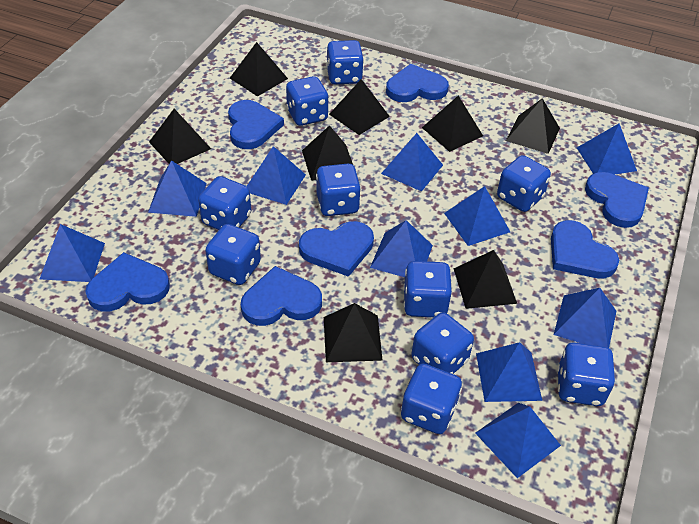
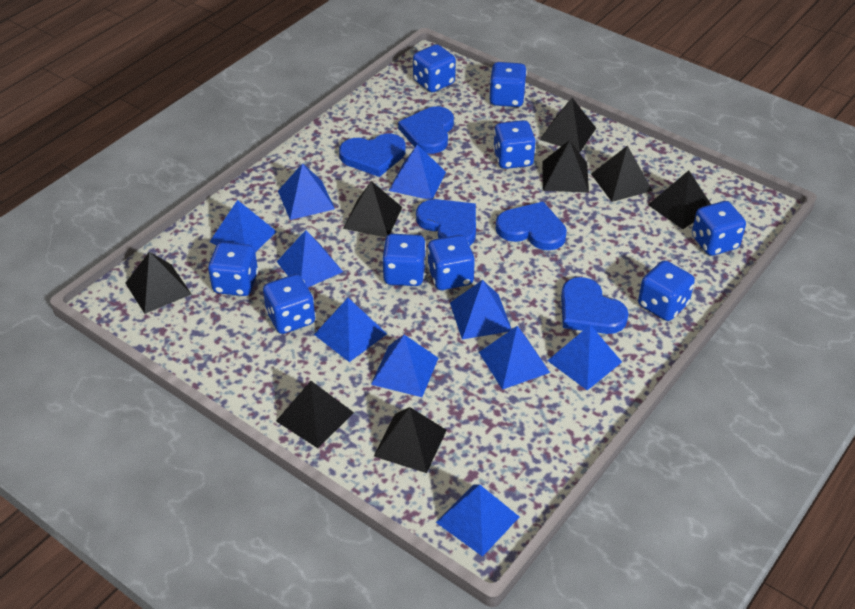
blue dice: [198,176,251,230] [205,224,261,285] [286,76,329,126] [316,164,361,216] [326,40,364,84] [401,364,462,434] [403,261,452,317] [411,313,474,374] [497,155,551,212] [557,342,615,406] = 10 -> [208,242,258,296] [263,274,315,334] [382,234,426,286] [413,44,456,92] [427,235,475,290] [489,62,527,107] [493,120,536,169] [638,260,695,321] [692,201,746,256] = 9
blue heart: [85,252,170,312] [228,100,284,149] [241,266,322,326] [299,221,374,277] [386,64,449,102] [551,220,619,278] [585,172,649,228] = 7 -> [339,134,406,177] [398,106,454,154] [416,199,476,246] [496,202,567,250] [561,277,629,334] = 5

